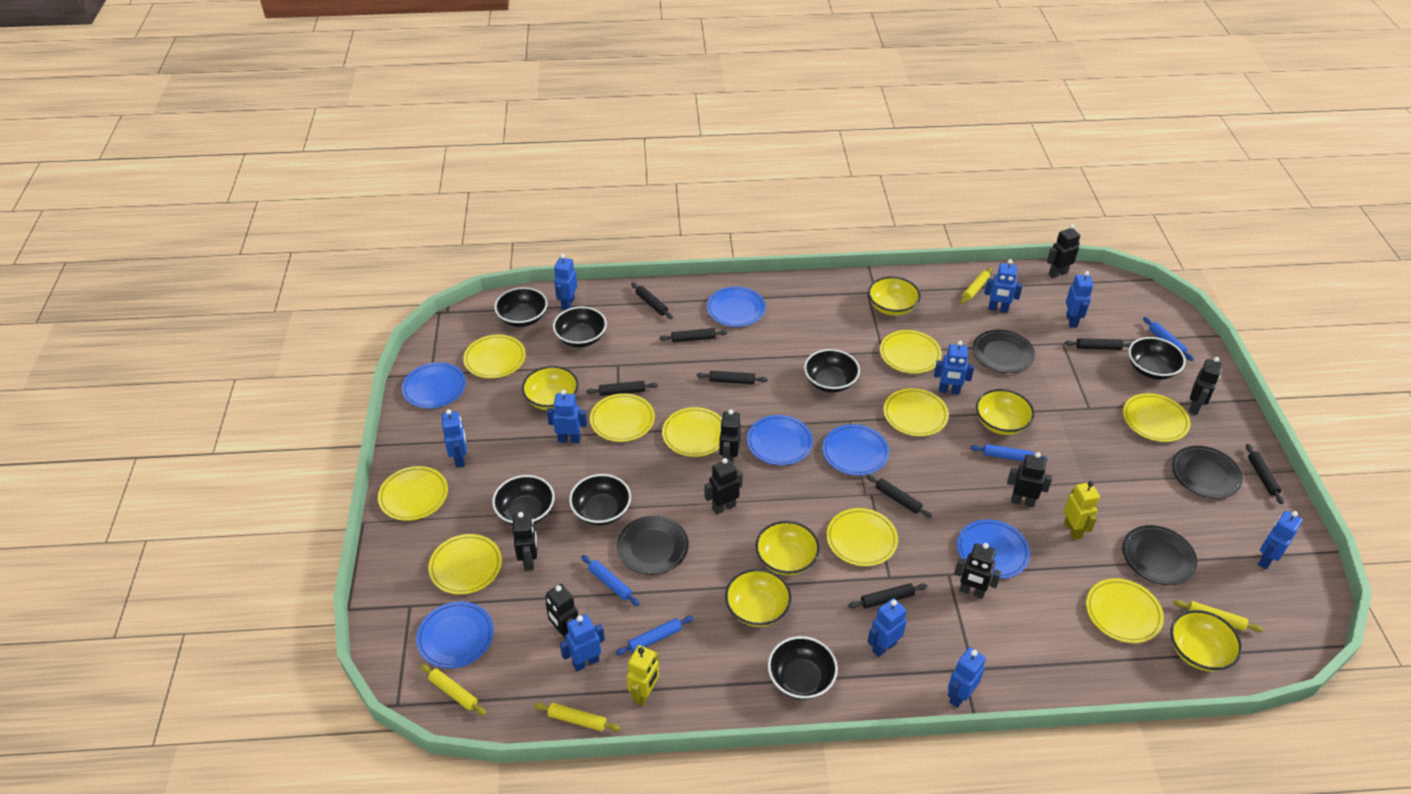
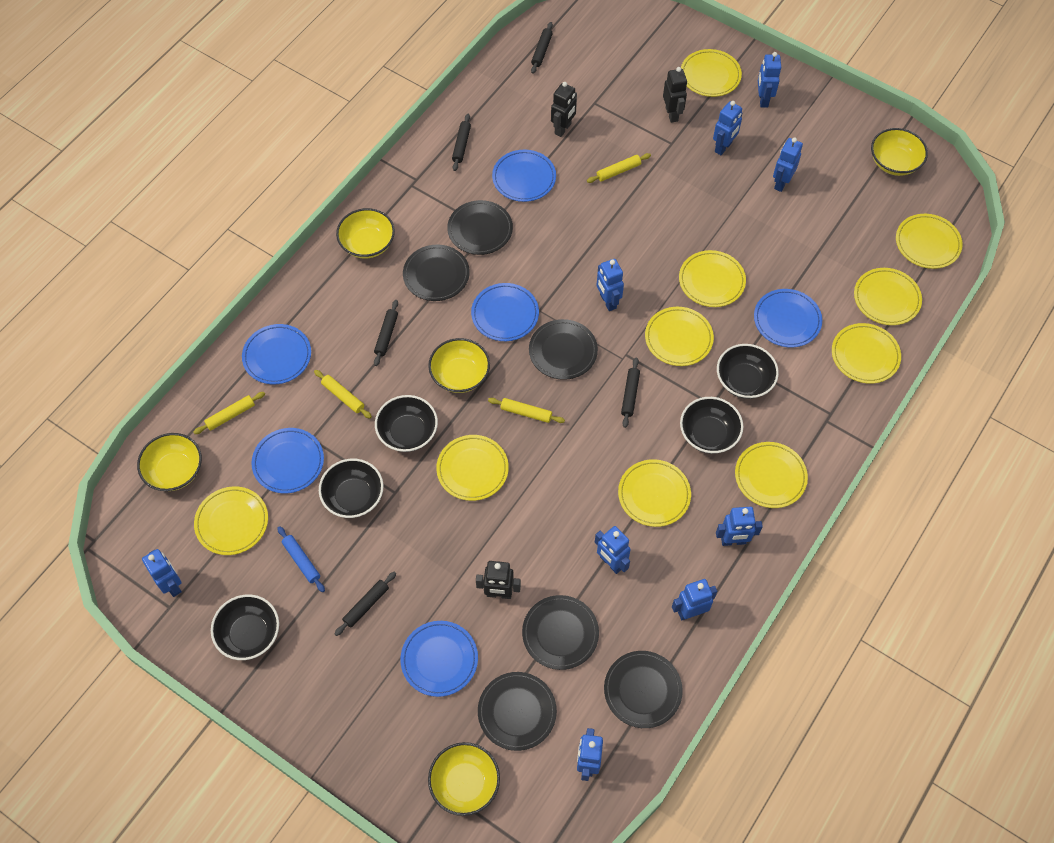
black bowl: [492,475,555,525] [495,287,547,327] [553,306,607,347] [569,474,631,525] [768,636,838,700] [804,349,860,393] [1128,337,1186,380] = 7 -> [211,594,279,660] [319,459,383,518] [375,395,438,452] [680,397,743,454] [717,344,779,399] = 5
black plate: [617,516,689,575] [973,330,1035,373] [1122,525,1197,585] [1172,446,1243,499] = 4 -> [403,245,470,301] [447,200,513,255] [478,672,557,751] [522,595,599,670] [529,319,598,380] [604,651,683,728] = 6
black robot: [513,512,537,571] [545,584,578,640] [704,458,743,515] [719,409,741,463] [954,543,1001,599] [1007,452,1052,507] [1047,224,1080,278] [1189,357,1223,415] = 8 -> [476,561,521,599] [551,82,577,137] [663,67,687,123] = 3
black rolling pin: [586,381,658,396] [631,282,673,319] [659,328,728,342] [697,371,768,384] [848,583,927,608] [866,475,932,518] [1065,338,1132,350] [1246,444,1284,504] = 8 -> [335,572,396,636] [374,300,398,366] [452,114,471,171] [531,22,553,74] [621,358,640,428] = 5
blue robot: [442,409,467,468] [547,390,587,443] [554,254,577,310] [560,614,605,672] [867,598,907,657] [934,341,974,394] [948,647,986,708] [984,259,1023,313] [1066,271,1093,327] [1258,511,1302,569] = 10 -> [142,549,182,597] [577,728,603,781] [595,526,631,574] [597,259,624,311] [672,579,717,620] [713,101,742,155] [716,507,763,546] [758,52,781,108] [773,138,803,192] = 9
blue rolling pin: [581,555,640,606] [615,616,694,655] [970,444,1048,461] [1143,317,1194,361] = 4 -> [277,526,325,592] = 1
yellow bowl: [522,366,579,410] [725,569,791,627] [755,521,820,576] [868,276,921,316] [976,389,1034,435] [1170,610,1242,672] = 6 -> [137,433,202,491] [336,208,395,259] [428,338,490,393] [428,742,500,816] [871,128,928,176] = 5
yellow robot: [627,645,659,706] [1064,481,1100,540] = 2 -> none = 0

